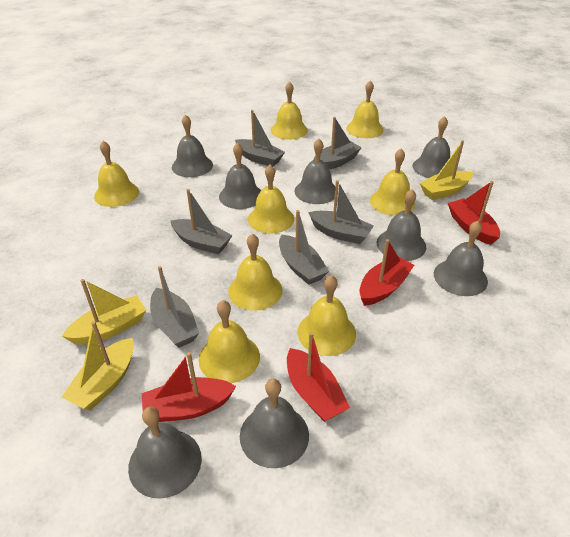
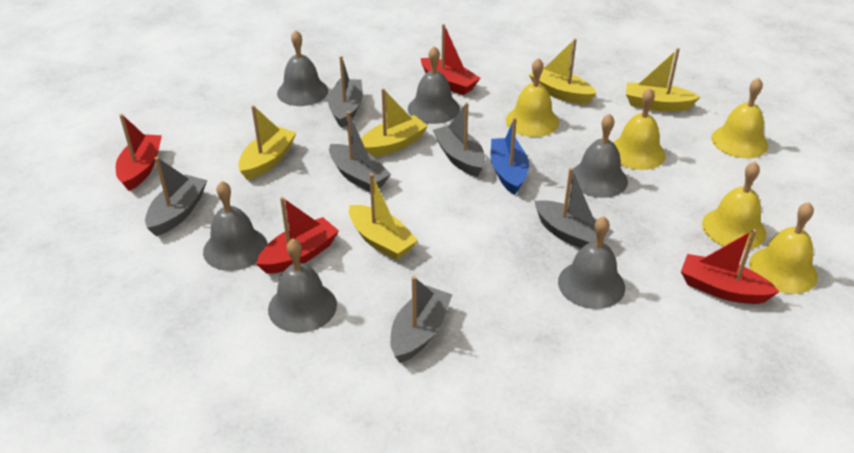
blue boat: none = 0 -> [491,117,529,195] = 1
grey bell: [128,407,202,499] [172,114,213,177] [219,142,261,209] [240,379,309,468] [295,138,335,204] [377,189,426,261] [413,116,450,178] [434,221,488,296] = 8 -> [203,181,268,271] [268,238,337,333] [277,30,328,106] [408,46,460,124] [558,216,625,309] [571,114,628,198] = 6
yellow bell: [94,141,139,207] [199,300,260,383] [228,233,282,311] [248,165,294,234] [271,81,308,140] [298,275,356,356] [346,80,384,138] [370,149,415,216] = 8 -> [506,58,559,137] [613,88,666,170] [702,162,766,250] [711,78,768,158] [749,202,818,294] = 5
yellow boat: [61,321,134,410] [62,279,146,345] [420,140,473,200] = 3 -> [238,105,296,180] [349,173,418,260] [361,88,428,157] [529,38,597,104] [626,48,700,112] = 5

